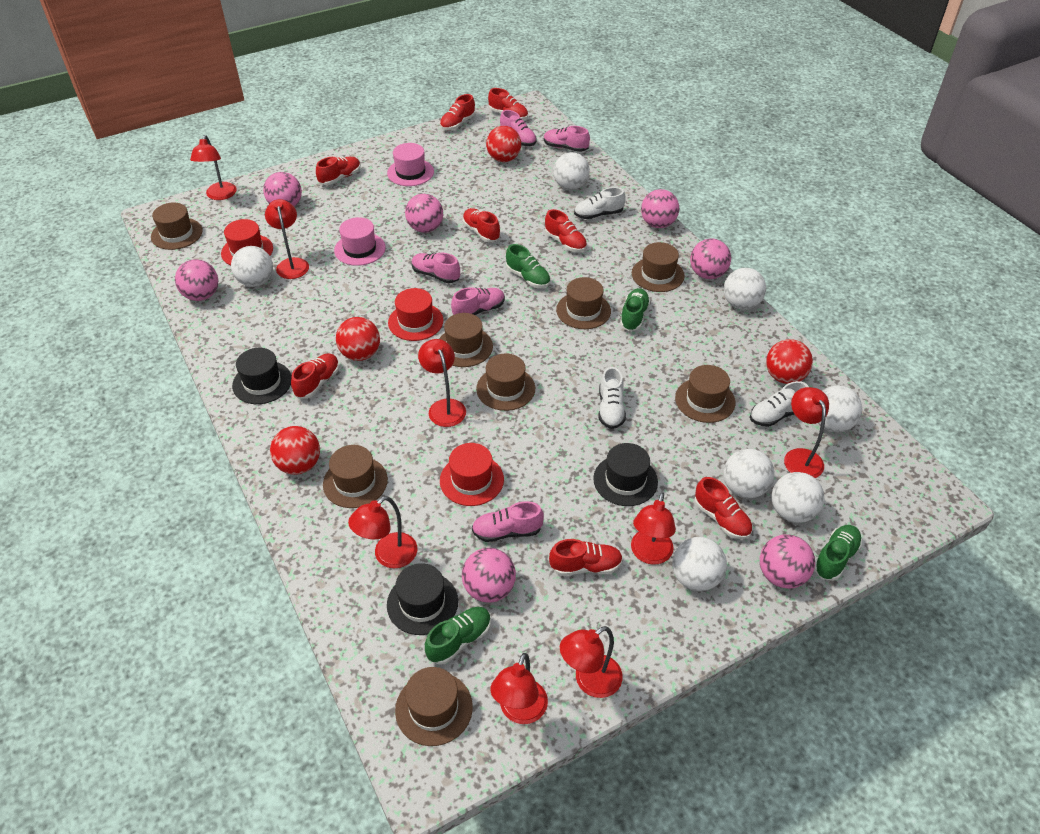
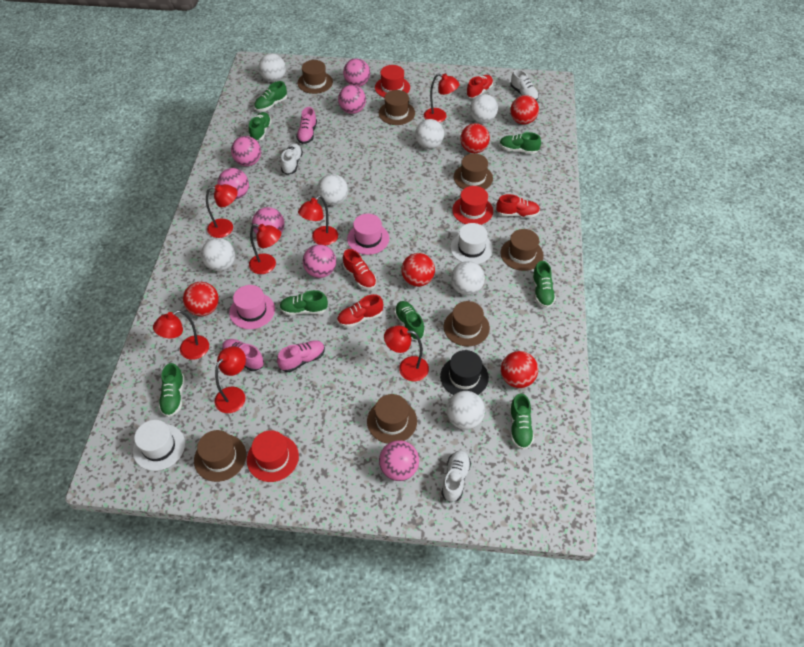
black hat: [232,348,292,404] [387,563,458,635] [593,443,658,506] = 3 -> [440,350,489,395] = 1
brown hat: [151,203,203,250] [323,445,388,508] [395,667,473,746] [439,313,493,367] [476,354,535,411] [556,277,611,329] [632,242,685,292] [675,365,735,423] = 8 -> [194,430,246,482] [298,60,333,94] [367,394,417,443] [379,90,415,125] [444,301,490,346] [454,153,493,189] [500,229,544,271] = 7
green shoe: [425,607,491,665] [506,244,551,288] [620,288,650,331] [814,525,862,581] = 4 -> [159,363,185,417] [249,112,272,141] [254,81,287,111] [279,290,328,315] [394,301,425,340] [499,132,541,154] [509,393,534,450] [532,261,556,308] = 8
pink shoe: [412,253,460,283] [451,287,505,315] [472,501,544,542] [500,110,537,146] [544,126,590,152] = 5 -> [222,339,264,371] [277,341,325,372] [296,107,317,144] = 3
red ball: [270,426,320,475] [336,317,380,361] [486,126,521,162] [766,339,813,384] = 4 -> [183,282,219,316] [401,253,435,287] [460,123,490,153] [501,351,538,388] [510,95,539,125] = 5
red lamp: [190,135,237,200] [265,199,309,279] [348,496,418,568] [418,339,466,427] [490,653,548,724] [560,626,623,698] [631,492,676,565] [784,387,829,478] = 8 -> [153,310,209,360] [206,184,238,238] [215,346,246,413] [249,224,281,274] [298,195,338,246] [384,326,429,381] [424,73,459,123] = 7
red shoe: [291,353,340,399] [316,156,361,185] [440,94,475,130] [462,208,500,242] [488,88,528,120] [545,209,587,252] [549,539,623,576] [694,477,752,539] = 8 -> [337,294,383,328] [343,249,377,290] [466,75,493,99] [496,194,540,218] = 4
white hat: none = 0 -> [133,420,185,471] [450,223,493,264] = 2

